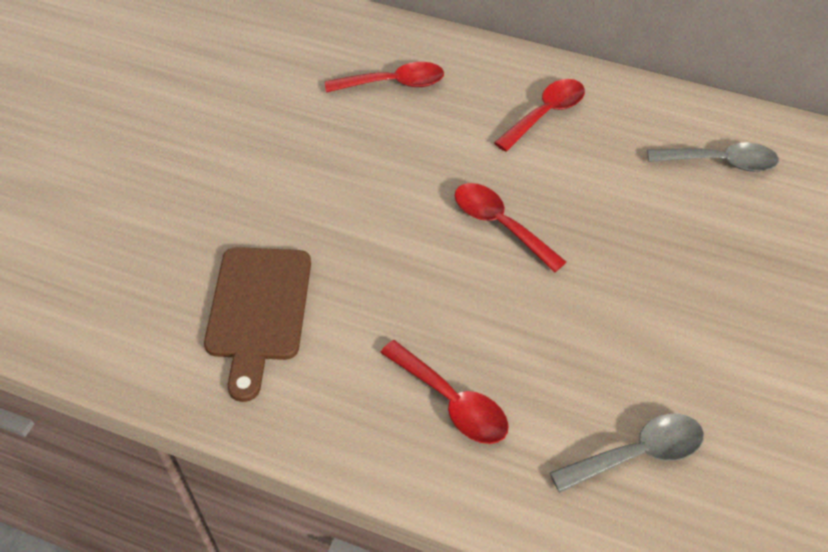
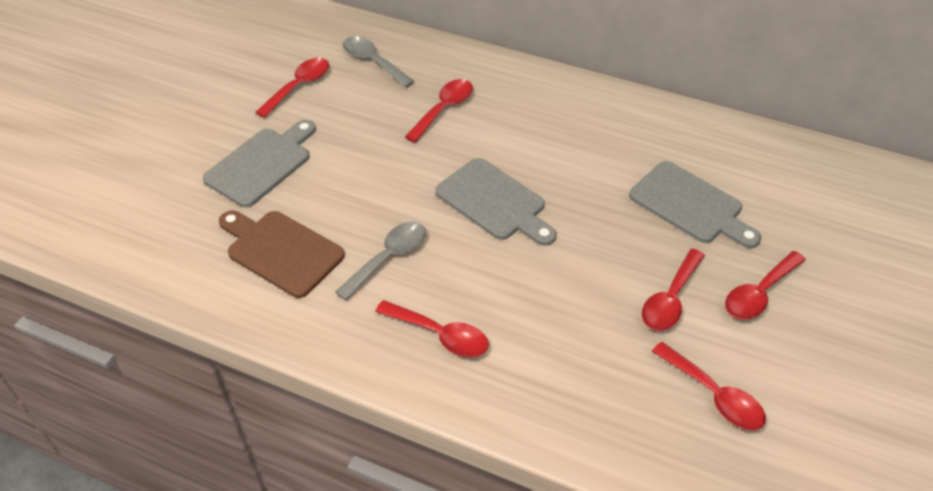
grey cutting board: none = 0 -> [203,120,316,207] [435,158,557,246] [629,161,761,248] = 3
red spoon: [325,62,444,92] [380,340,509,444] [455,183,566,272] [494,79,585,152] = 4 -> [255,58,329,118] [375,300,489,357] [405,79,473,142] [642,249,705,331] [652,342,766,430] [725,251,806,320] = 6

